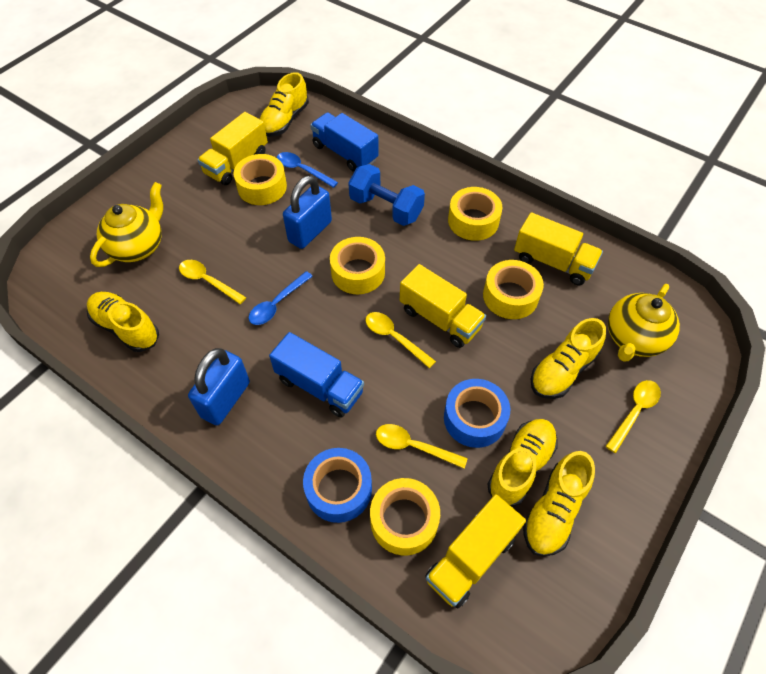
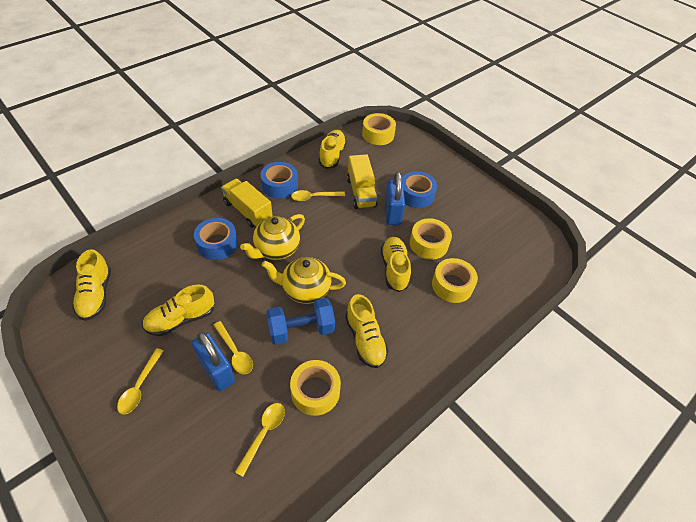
blue spoon: [249,271,313,325] [277,152,338,188] = 2 -> none = 0
blue tape: [303,448,372,523] [444,379,510,448] = 2 -> [194,218,238,260] [260,162,298,199] [402,171,437,208] = 3
blue truck: [269,332,364,418] [310,112,379,172] = 2 -> none = 0
yellow tape: [234,154,287,205] [330,237,385,294] [370,478,440,555] [448,187,503,241] [483,260,544,319] = 5 -> [290,360,341,416] [362,113,396,145] [410,218,452,259] [432,258,478,303] = 4
yellow truck: [197,112,268,185] [400,264,486,348] [425,494,526,608] [514,212,603,285] = 4 -> [221,179,272,227] [347,154,378,209] = 2

